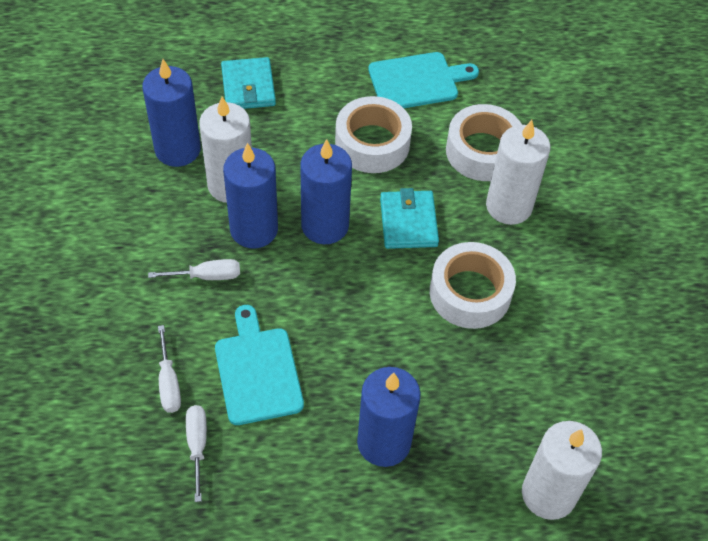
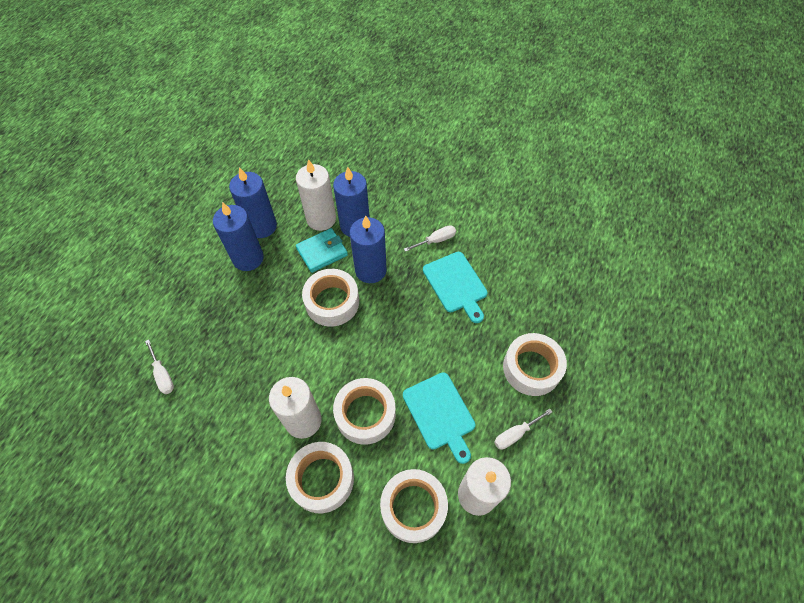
turquoise wallet: [221,57,276,109] [380,188,439,249] = 2 -> [296,228,348,273] = 1
white tape: [335,96,412,173] [430,242,516,329] [446,104,522,181] = 3 -> [286,442,354,513] [302,269,359,327] [333,378,396,445] [380,469,448,543] [503,333,567,396] = 5

